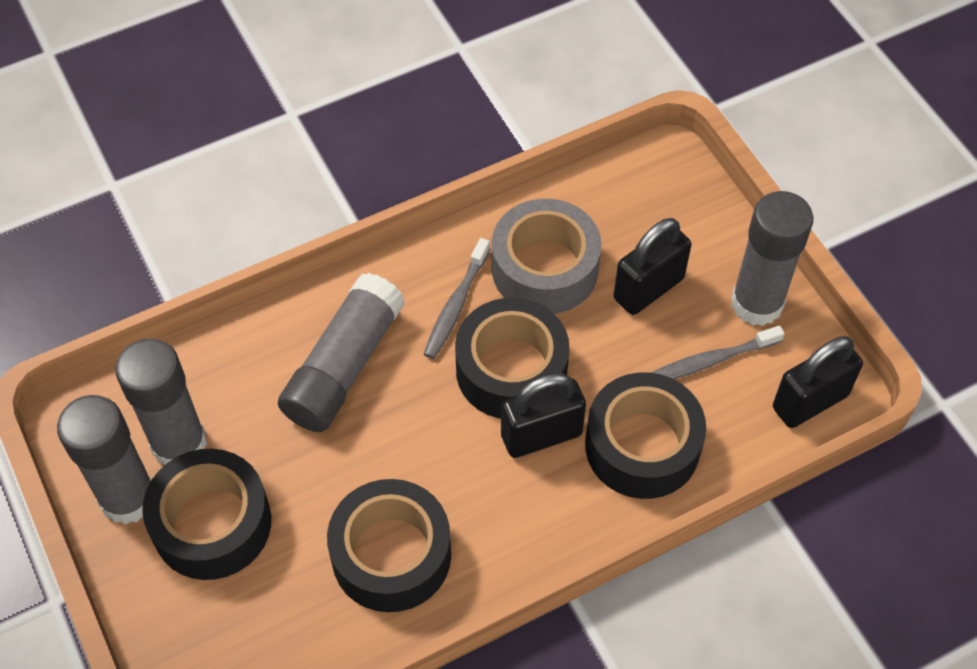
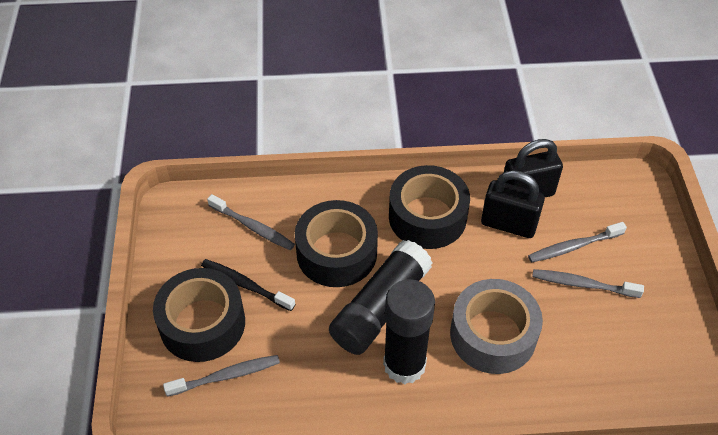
black glue stick: none = 0 -> [329,240,432,355] [383,279,435,384] = 2
black padlock: [501,373,586,458] [614,218,692,315] [773,336,863,428] = 3 -> [481,170,545,238] [504,139,563,197] = 2
black tape: [142,449,271,580] [327,479,451,612] [455,298,570,419] [585,372,706,499] = 4 -> [153,268,245,362] [295,200,378,287] [389,165,470,249] = 3
black toothbrush: none = 0 -> [201,259,295,311] = 1
grey glue stick: [57,395,152,525] [115,338,207,465] [278,273,405,432] [731,191,813,326] = 4 -> none = 0
grey toothbrush: [424,238,490,359] [651,325,785,379] = 2 -> [163,355,280,397] [207,194,295,250] [528,222,627,263] [532,269,644,298] = 4

